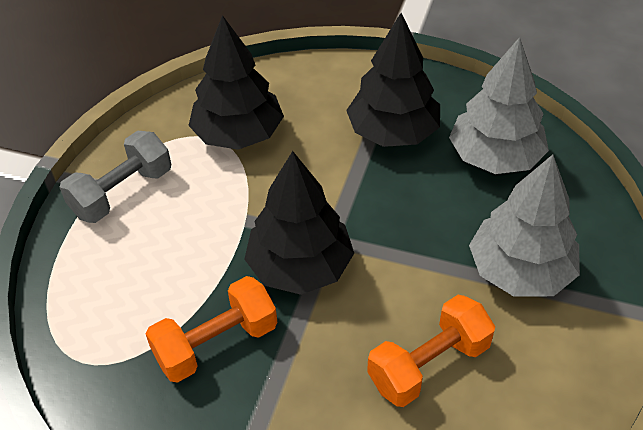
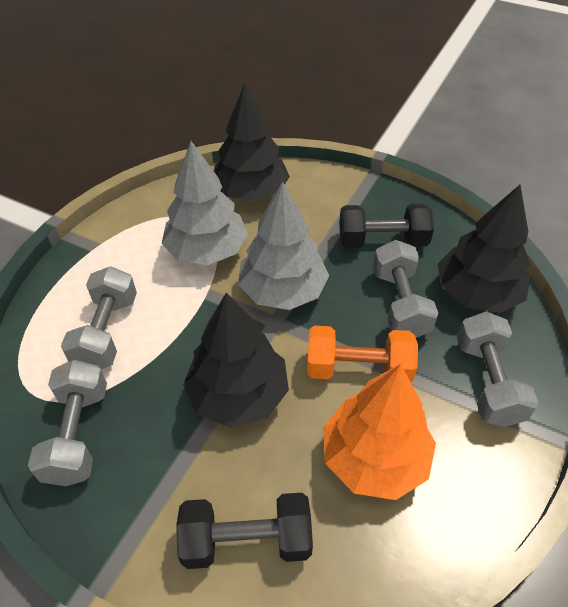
black dumbbell: none = 0 -> [176,493,313,569] [339,204,434,248] = 2
grey dumbbell: [60,131,171,223] = 1 -> [28,360,107,486] [61,266,137,369] [373,240,439,338] [457,311,538,427] = 4
orange dumbbell: [146,276,277,383] [367,295,495,407] = 2 -> [307,326,418,382] = 1
orange tree: none = 0 -> [323,364,436,500] = 1

